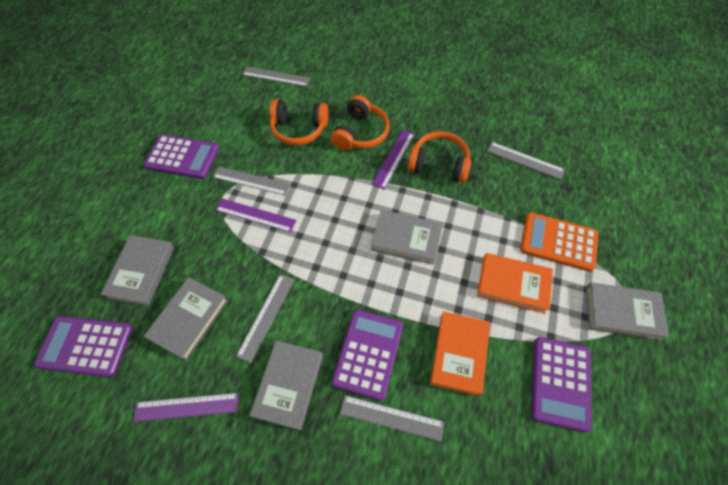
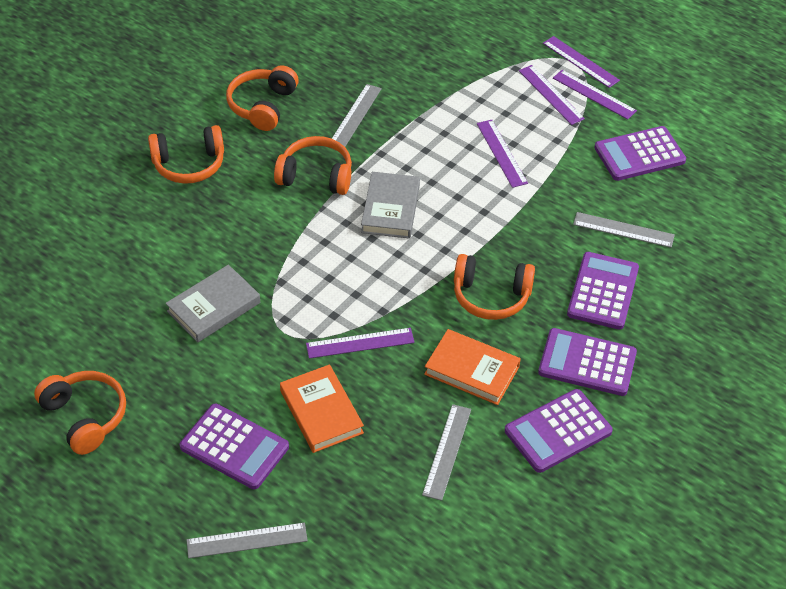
grey book: [100,235,174,306] [144,277,228,361] [250,341,323,431] [371,210,443,265] [586,282,669,340] = 5 -> [166,265,260,342] [361,172,420,239] = 2
grey ruler: [212,166,291,196] [236,274,294,363] [242,66,310,87] [340,395,444,442] [487,142,565,180] = 5 -> [187,523,308,558] [332,84,382,147] [422,404,471,501] [573,212,675,248] = 4
orange calculator: [520,213,598,272] = 1 -> none = 0
orange headphones: [269,99,329,145] [331,95,390,150] [407,131,471,183] = 3 -> [34,371,126,455] [148,125,224,184] [226,65,299,131] [274,136,352,195] [454,254,535,320] = 5
purple calculator: [34,316,132,377] [144,134,219,179] [332,309,403,401] [531,337,592,432] = 4 -> [180,404,289,489] [505,389,613,473] [538,328,637,396] [567,252,639,330] [594,126,686,181] = 5
purple ruler: [133,393,239,422] [215,199,296,233] [372,130,414,190] = 3 -> [306,328,415,358] [477,120,528,188] [519,65,585,125] [543,36,620,88] [553,70,637,120] = 5

